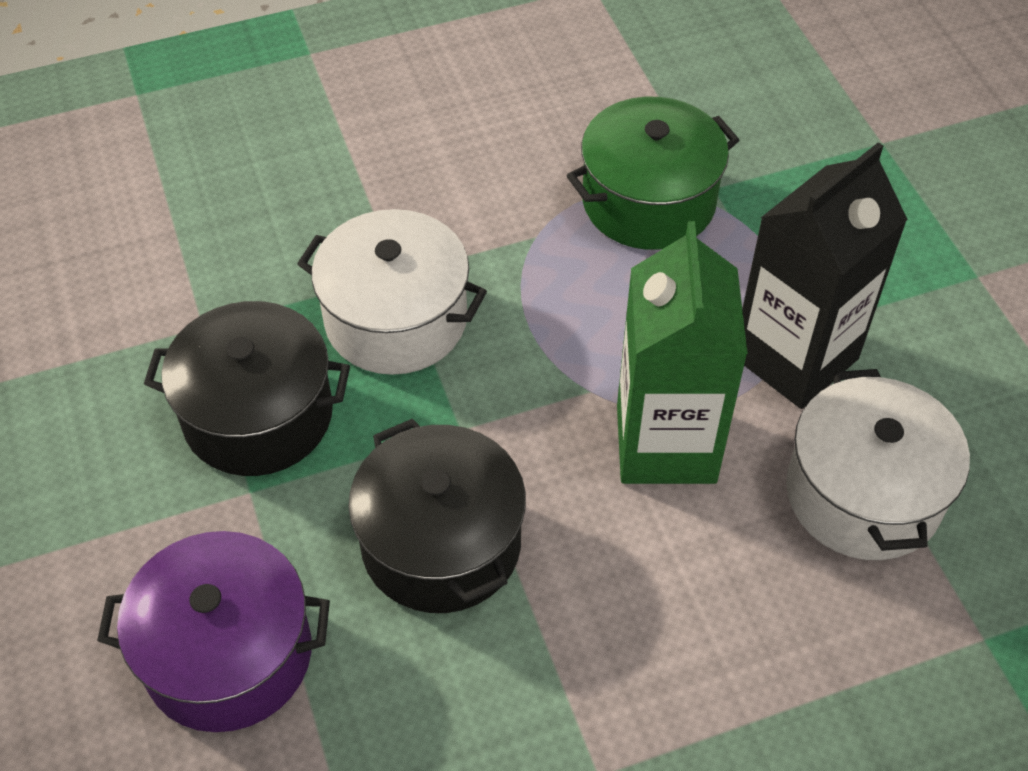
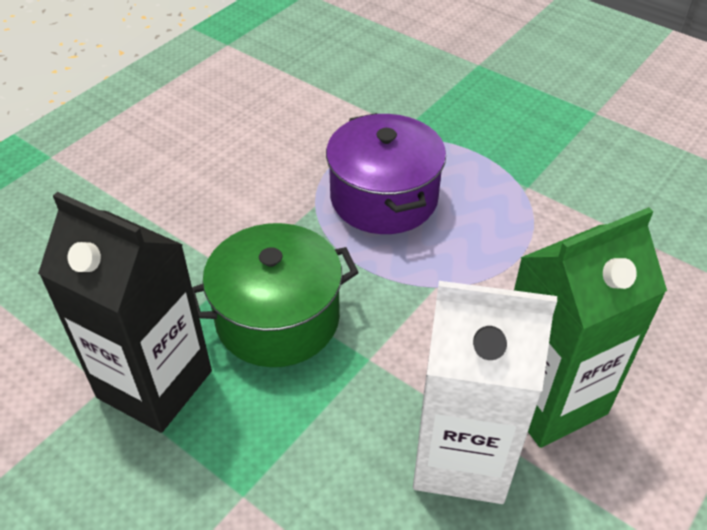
black pot: [144,301,350,476] [348,418,526,613] = 2 -> none = 0
white carton: none = 0 -> [413,281,557,504] = 1
white pot: [297,209,487,375] [786,369,970,560] = 2 -> none = 0

